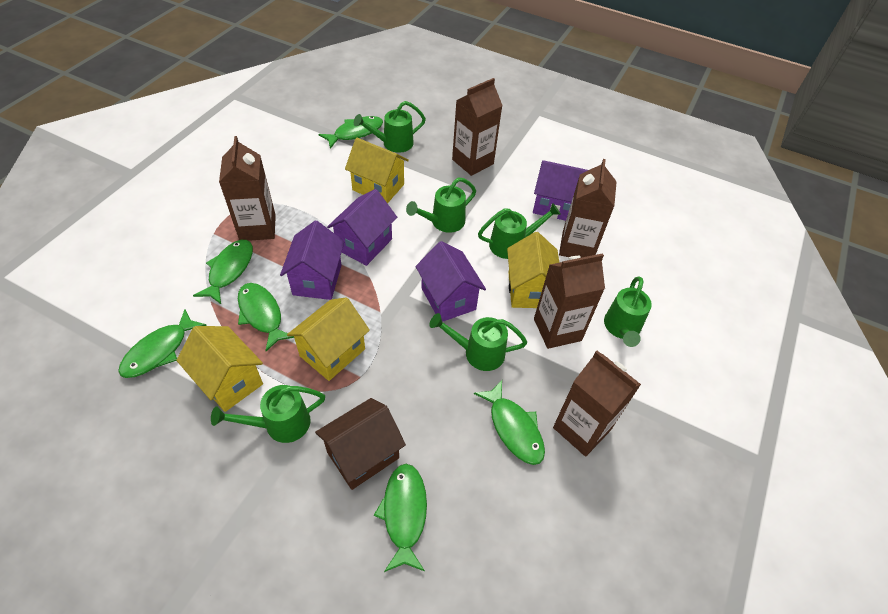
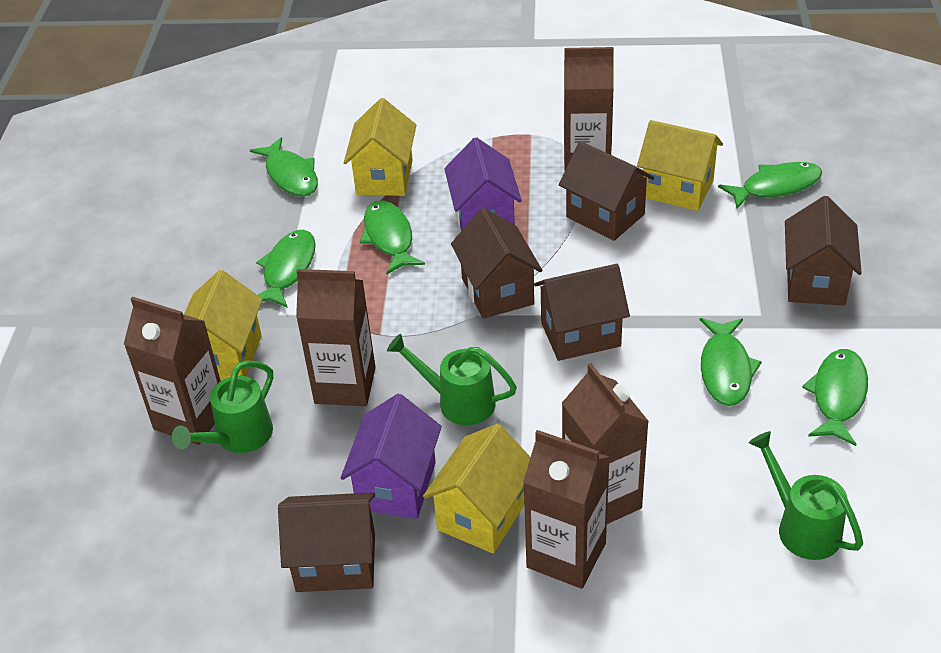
brown house: [315,398,406,490] = 1 -> [278,492,375,592] [451,208,542,319] [534,264,630,361] [559,141,654,241] [785,196,862,306] = 5
green watering can: [211,385,325,443] [354,101,426,153] [406,177,476,233] [429,313,527,371] [478,203,561,259] [604,276,652,347] = 6 -> [172,360,273,453] [387,334,517,425] [749,431,863,560] = 3
purple house: [280,221,345,300] [327,189,397,266] [416,241,486,322] [533,160,588,221] = 4 -> [341,394,442,519] [444,137,522,231] = 2

